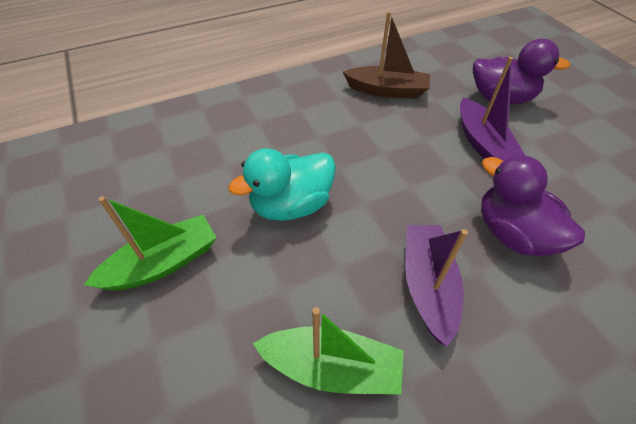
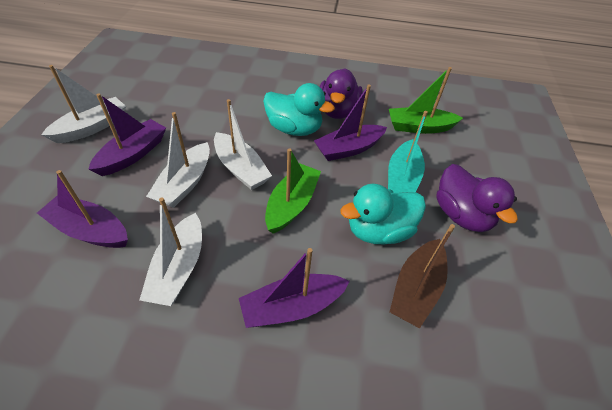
purple boat: [405,225,468,347] [460,57,525,161] = 2 -> [37,170,128,248] [88,93,166,176] [239,248,350,328] [314,85,387,161] = 4
turquoise boat: none = 0 -> [388,111,428,193] = 1
turquoise duck: [228,148,336,221] = 1 -> [263,83,335,136] [340,184,426,244] = 2
white boat: none = 0 -> [41,65,126,143] [139,197,202,306] [146,112,210,208] [214,99,272,190] = 4

